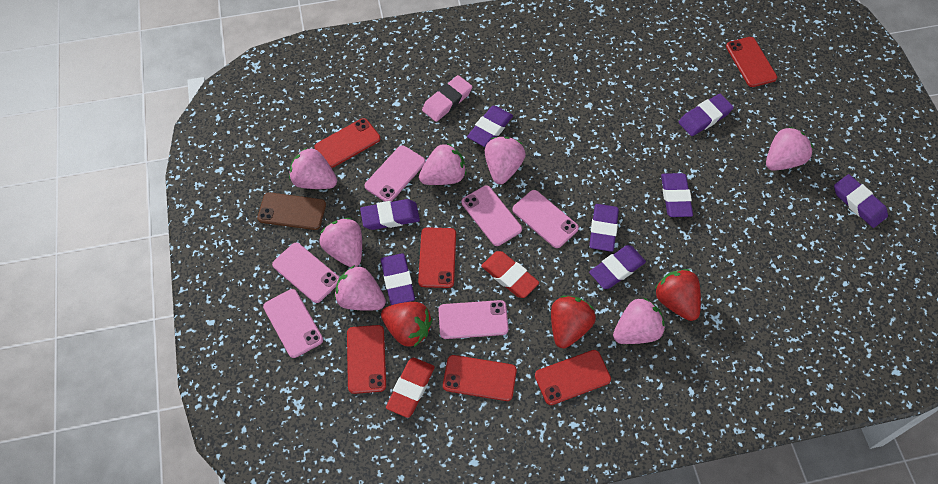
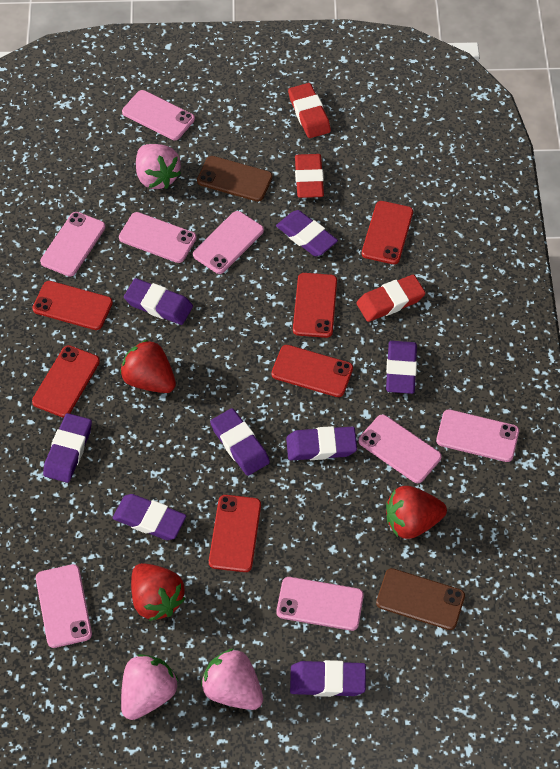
brown phone: [257,192,326,230] = 1 -> [197,156,273,202] [376,568,465,630] = 2
pink eraser: [422,75,472,122] = 1 -> none = 0
pink phone: [263,289,323,358] [272,243,339,303] [365,145,426,202] [438,300,509,339] [462,186,522,246] [512,190,579,248] = 6 -> [36,564,92,648] [40,212,106,277] [119,212,197,263] [122,90,195,140] [193,211,264,274] [277,577,364,631] [359,415,442,483] [436,409,519,462] = 8
pink strawberry: [289,147,337,189] [319,218,362,267] [335,265,386,311] [419,143,466,185] [485,137,526,184] [613,298,665,344] [766,127,813,171] = 7 -> [121,654,178,720] [136,144,181,189] [201,649,263,710] = 3
red eraser: [386,357,435,418] [481,251,539,298] = 2 -> [288,83,331,138] [295,154,324,198] [357,275,425,322] = 3

